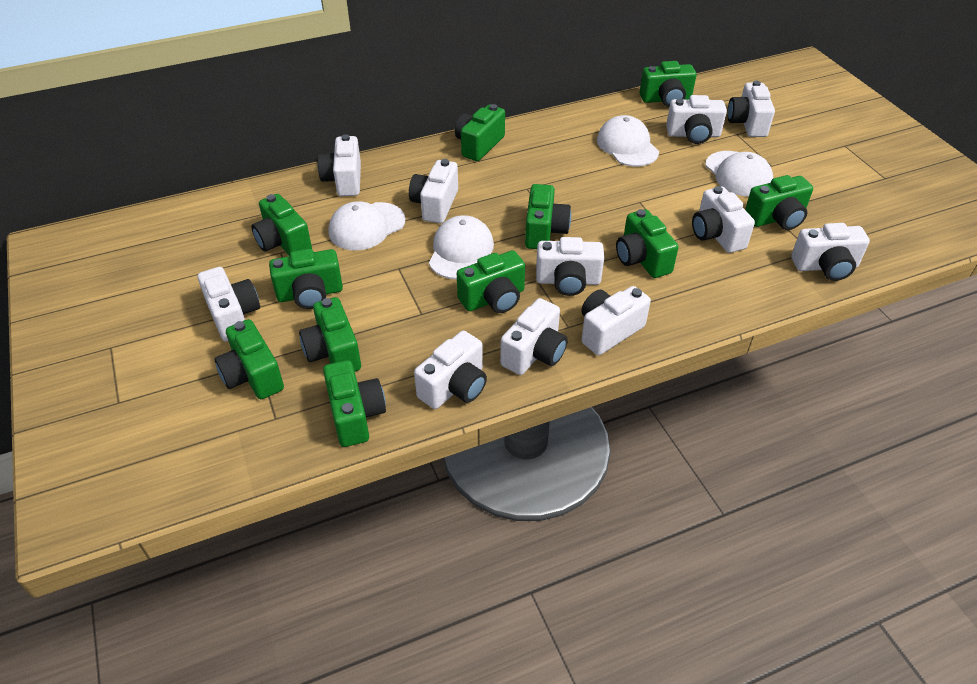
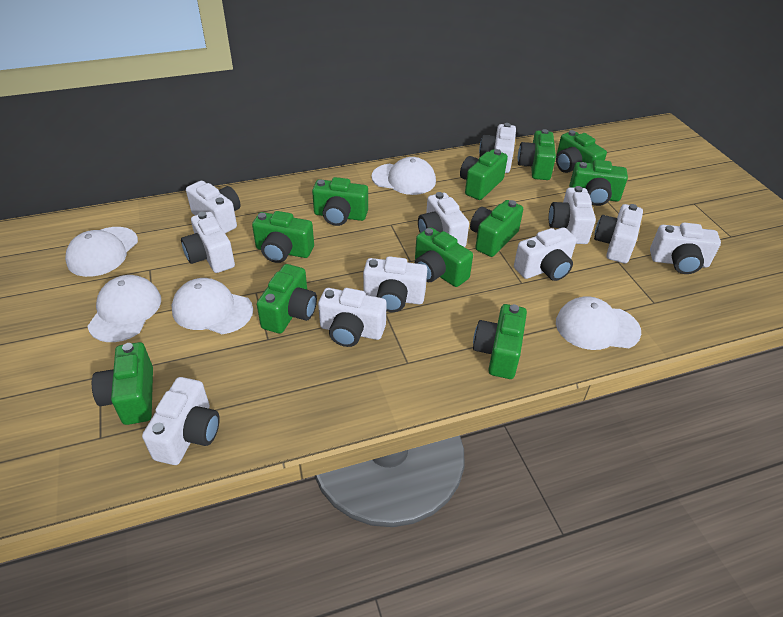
white cap: [328,201,405,250] [429,215,494,279] [597,115,659,166] [705,151,773,197] = 4 -> [65,227,138,277] [87,275,161,342] [171,278,253,334] [371,157,436,195] [556,296,641,350] = 5

